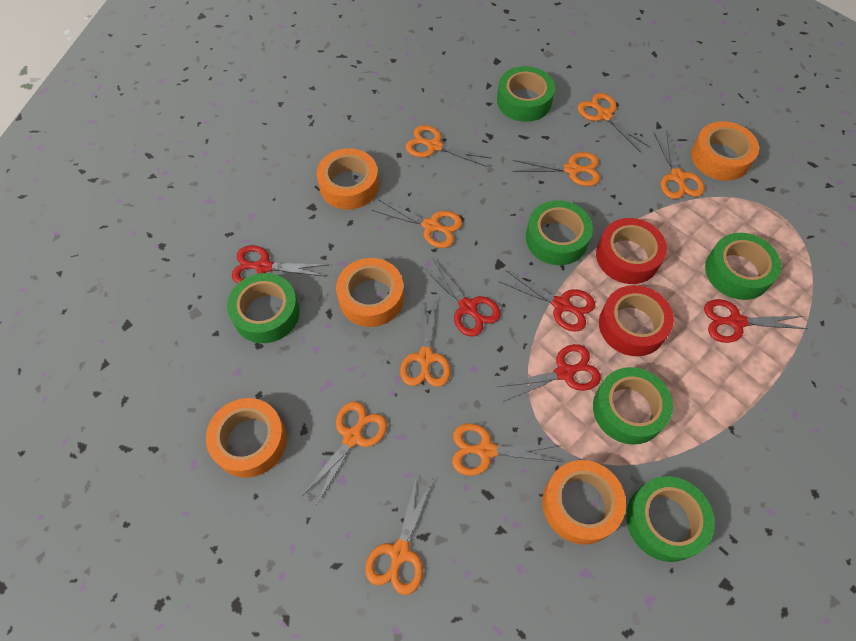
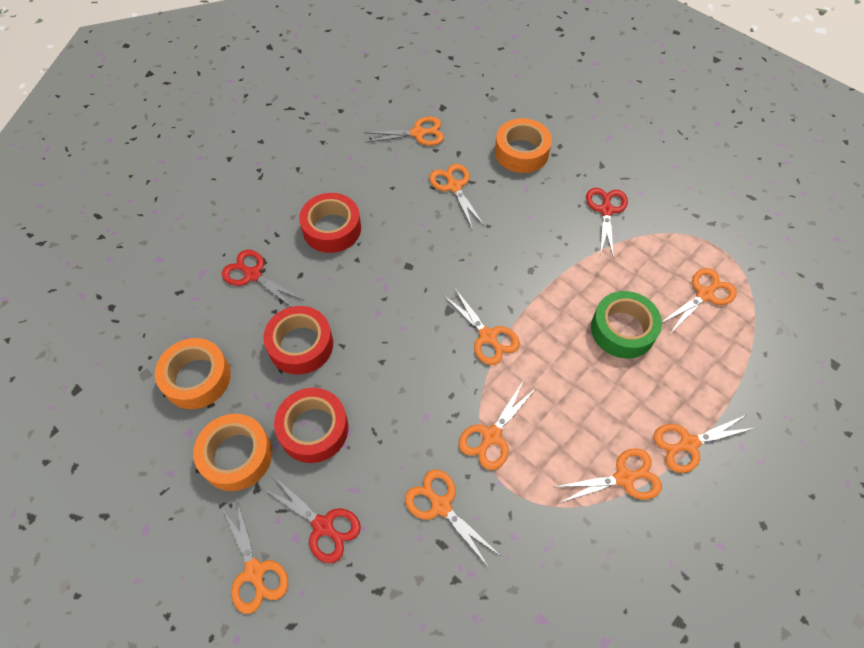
green tape: [227,273,300,343] [497,66,555,122] [526,200,593,265] [593,367,673,445] [626,476,715,562] [705,233,781,300] = 6 -> [591,291,662,358] = 1
orange tape: [206,398,287,478] [317,148,379,210] [336,258,404,327] [543,460,626,545] [691,121,759,181] = 5 -> [155,338,231,409] [193,414,272,491] [495,118,552,173] = 3
red scissors: [232,245,329,283] [421,258,501,337] [498,270,595,332] [498,344,601,402] [704,299,807,343] = 5 -> [222,250,305,307] [262,477,361,563] [586,188,628,258] = 3
red tape: [596,218,667,284] [599,285,674,356] = 2 -> [263,306,333,375] [274,388,348,463] [299,193,361,253] = 3

